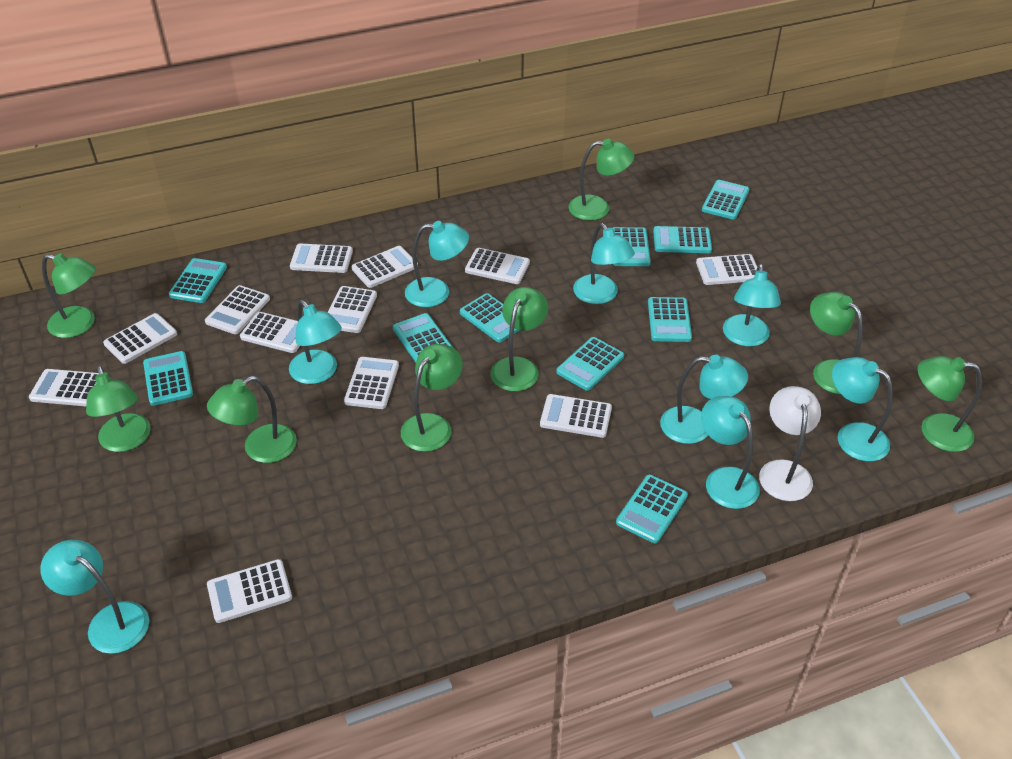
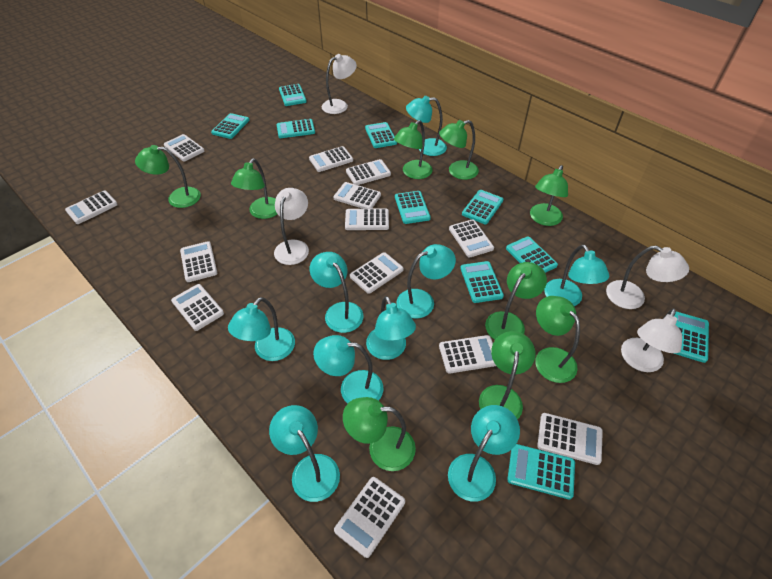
green lamp: [42,253,96,338] [86,366,151,452] [207,376,297,463] [401,344,463,452] [491,287,548,391] [568,139,634,221] [810,292,863,394] [918,356,982,452] = 8 -> [135,145,201,208] [231,159,277,219] [343,397,416,471] [394,120,432,179] [439,120,479,180] [479,331,536,420] [485,262,547,340] [530,165,568,226] [535,296,580,383] = 9
turquoise lamp: [40,540,149,654] [289,300,342,384] [405,221,469,307] [573,223,635,304] [660,355,748,444] [701,396,760,509] [723,264,781,347] [832,357,893,462] = 8 -> [228,297,295,361] [269,405,340,502] [310,252,364,333] [313,335,383,403] [366,296,416,360] [396,244,456,319] [406,96,447,156] [448,405,520,502] [544,244,609,306] = 9
white calculator: [29,369,99,406] [103,313,177,364] [205,285,270,334] [207,559,292,623] [240,312,300,353] [290,243,353,273] [328,286,377,333] [344,357,399,409] [352,246,418,288] [465,248,530,284] [540,394,612,438] [696,254,757,285] = 12 -> [65,191,118,224] [164,134,204,162] [171,284,224,331] [180,241,217,282] [309,146,353,172] [333,182,381,209] [334,477,405,558] [345,209,389,230] [346,159,391,185] [350,252,404,294] [439,335,496,373] [449,219,494,257] [537,413,603,465] = 13
white lamp: [759,386,821,501] = 1 -> [274,188,309,265] [322,54,357,114] [606,246,689,309] [621,308,682,372] = 4

